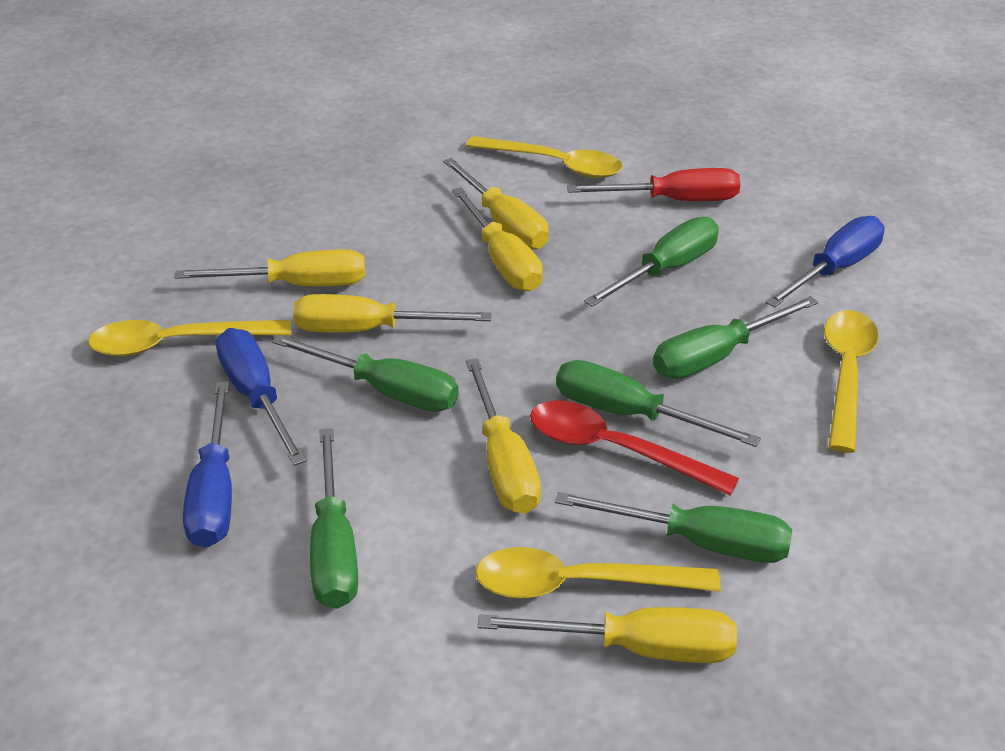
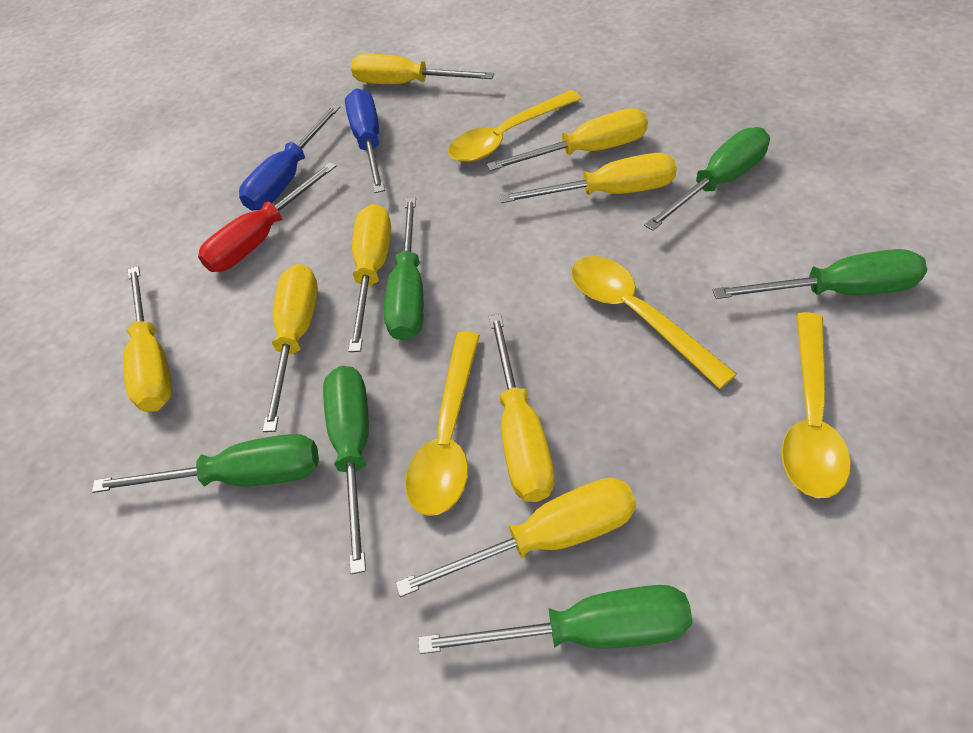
blue screwdriver: [183,381,232,548] [216,328,306,466] [765,216,885,308] = 3 -> [239,105,340,211] [345,88,385,193] = 2
red spoon: [530,400,739,496] = 1 -> none = 0
yellow screwdriver: [174,249,365,286] [293,294,491,332] [443,158,549,249] [452,187,543,291] [466,358,541,514] [478,607,737,663] = 6 -> [123,266,172,412] [262,264,318,432] [348,204,391,352] [351,54,494,84] [396,478,636,597] [487,108,648,171] [489,314,554,502] [499,153,677,203] = 8

